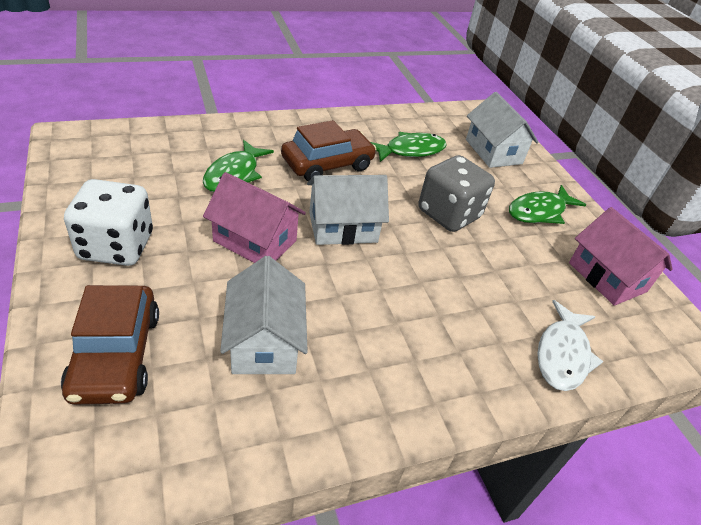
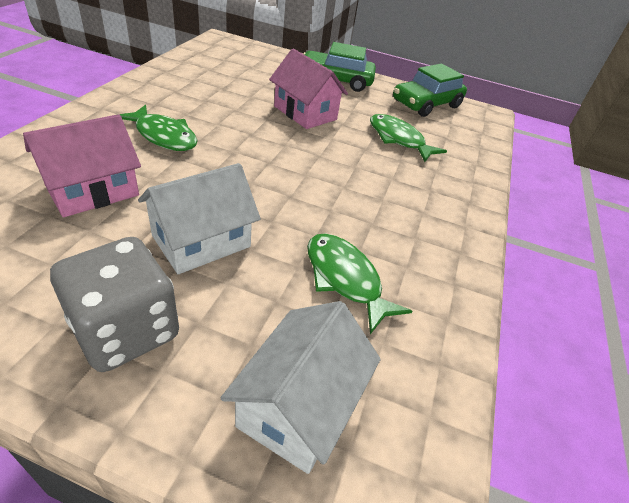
brown car: [61,285,159,405] [281,120,377,181] = 2 -> none = 0
green car: none = 0 -> [303,42,376,92] [393,63,467,117] = 2
white dice: [64,179,153,266] = 1 -> none = 0
white fish: [537,300,603,391] = 1 -> none = 0
white house: [220,256,308,374] [307,175,389,245] [466,92,539,168] = 3 -> [138,163,261,274] [220,301,381,474] = 2

